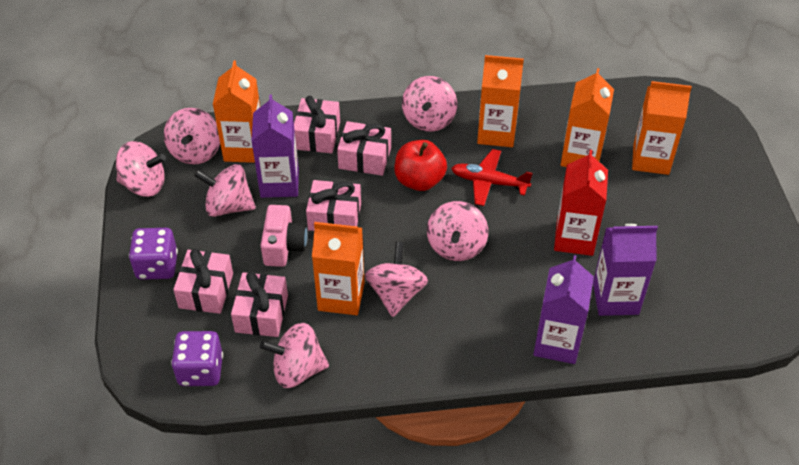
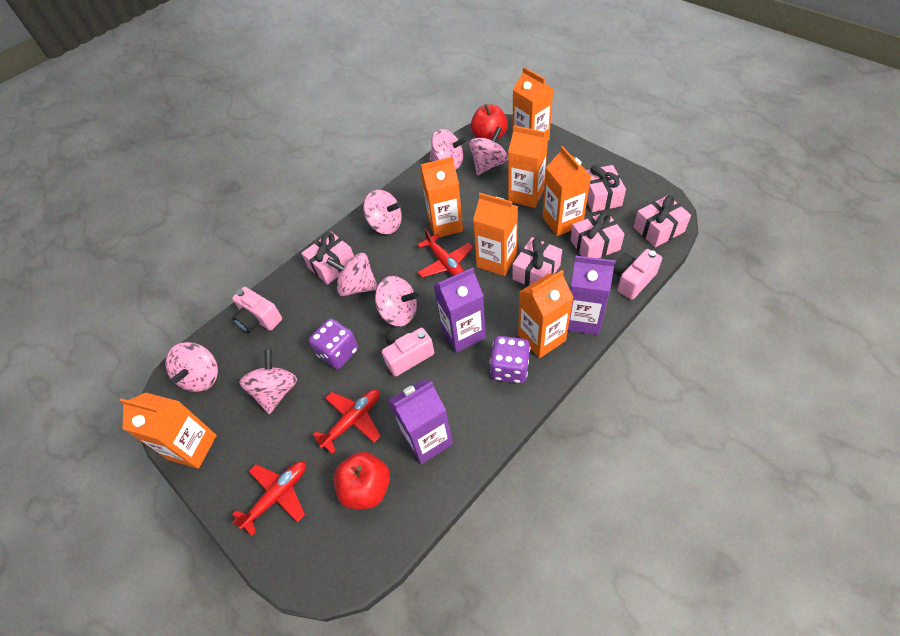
orange carton: [213,60,260,163] [312,222,365,315] [477,55,524,147] [561,68,614,167] [632,81,692,175] = 5 -> [119,393,217,469] [420,157,463,237] [473,193,518,276] [508,126,548,208] [512,67,553,141] [518,270,574,358] [542,146,591,236] = 7
pink camera: [260,205,308,267] = 1 -> [232,287,282,333] [382,327,434,377] [613,249,662,300] = 3
red apple: [394,140,447,191] = 1 -> [333,452,390,509] [471,104,508,140] = 2
red carton: [554,150,608,256] = 1 -> none = 0
red plane: [451,149,533,206] = 1 -> [232,461,306,536] [313,390,381,454] [418,228,473,278] = 3

